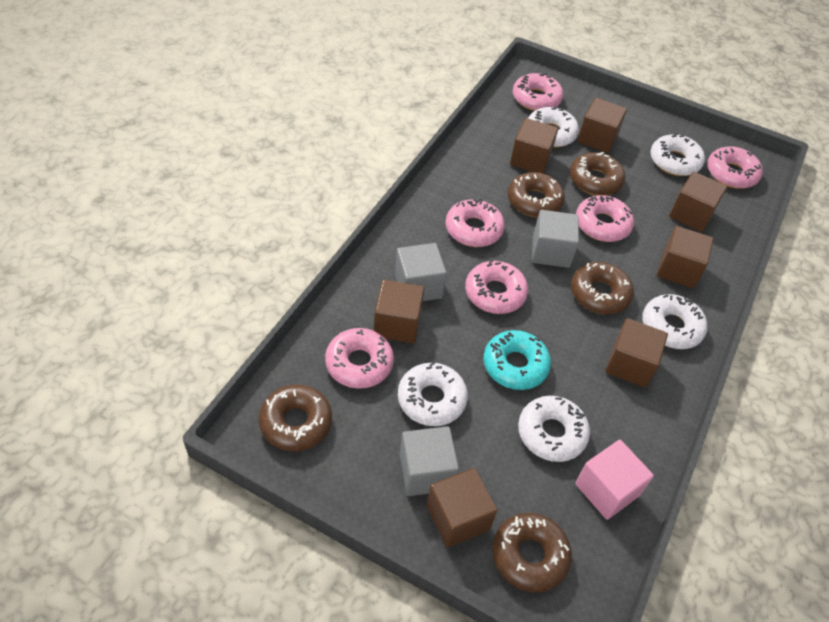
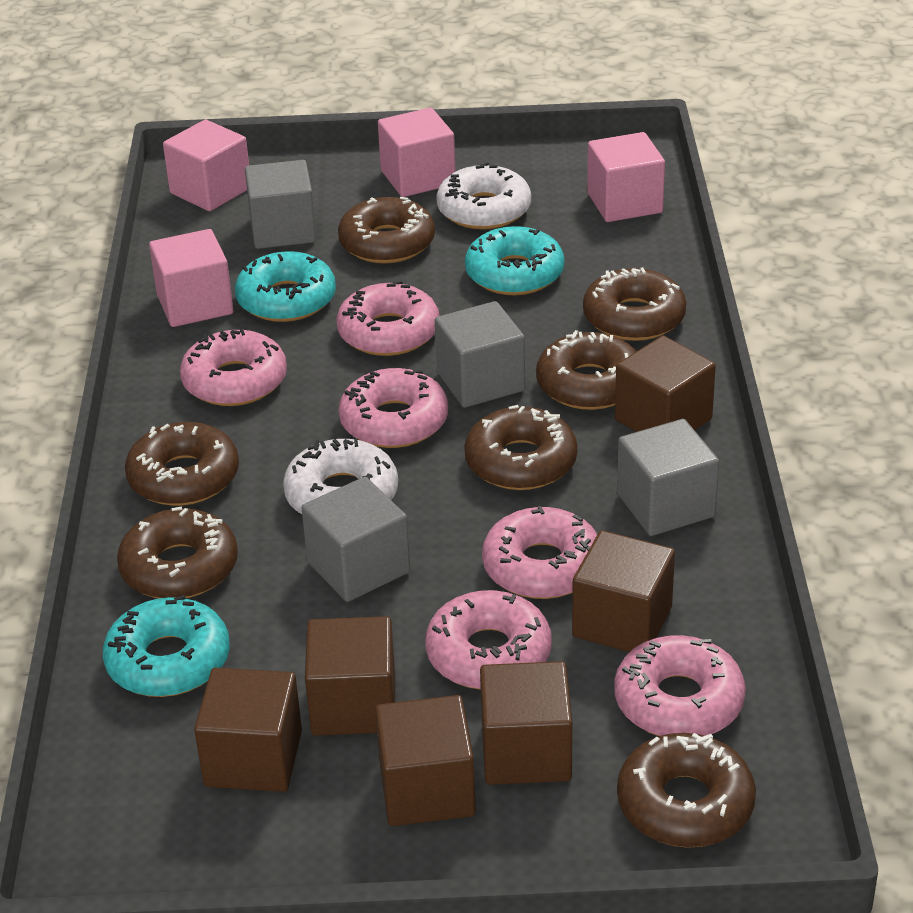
brown cube: [374,280,424,343] [427,468,497,548] [510,118,558,174] [577,98,627,153] [605,318,668,388] [657,226,713,288] [669,171,727,232] = 7 -> [194,667,302,792] [305,616,395,736] [375,695,476,826] [480,661,573,785] [572,530,675,652] [615,336,716,432] = 6
brown donut: [259,385,332,451] [492,513,572,593] [508,172,565,217] [570,152,625,196] [571,262,634,314] = 5 -> [117,506,238,598] [125,422,239,506] [338,197,435,264] [464,405,578,490] [536,330,637,410] [583,267,686,341] [617,733,756,848] = 7
grey cube: [395,243,446,301] [400,426,459,496] [532,210,579,268] = 3 -> [245,160,316,249] [302,477,410,602] [435,301,525,408] [617,419,719,536] = 4
pink cube: [575,440,654,520] = 1 -> [149,229,233,327] [163,120,249,211] [378,108,456,197] [587,132,665,222] = 4
turquoise donut: [483,330,551,390] = 1 -> [103,595,230,697] [235,251,336,322] [465,226,564,295] = 3
white donut: [398,362,468,426] [518,396,590,462] [528,106,579,147] [642,294,707,349] [650,133,705,176] = 5 -> [283,439,398,514] [436,163,531,230] = 2

